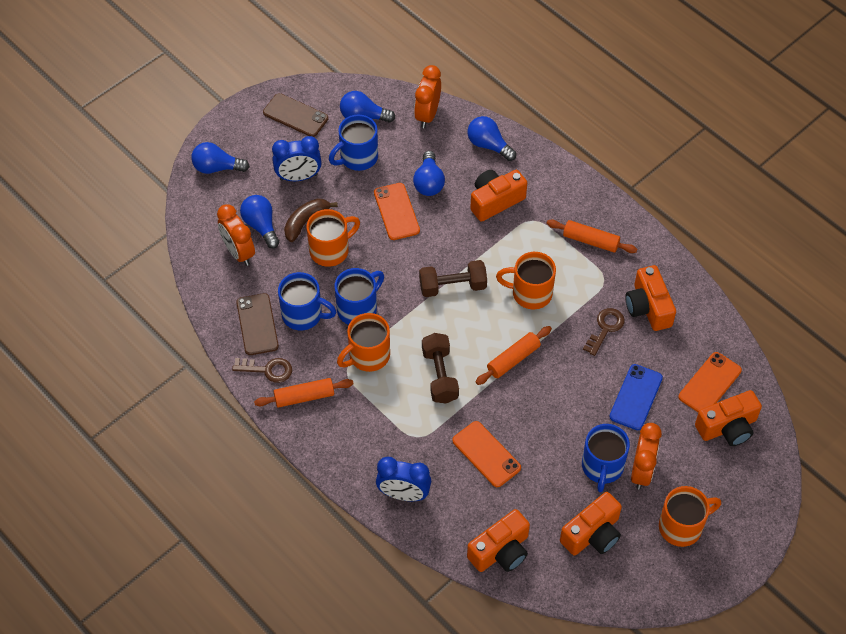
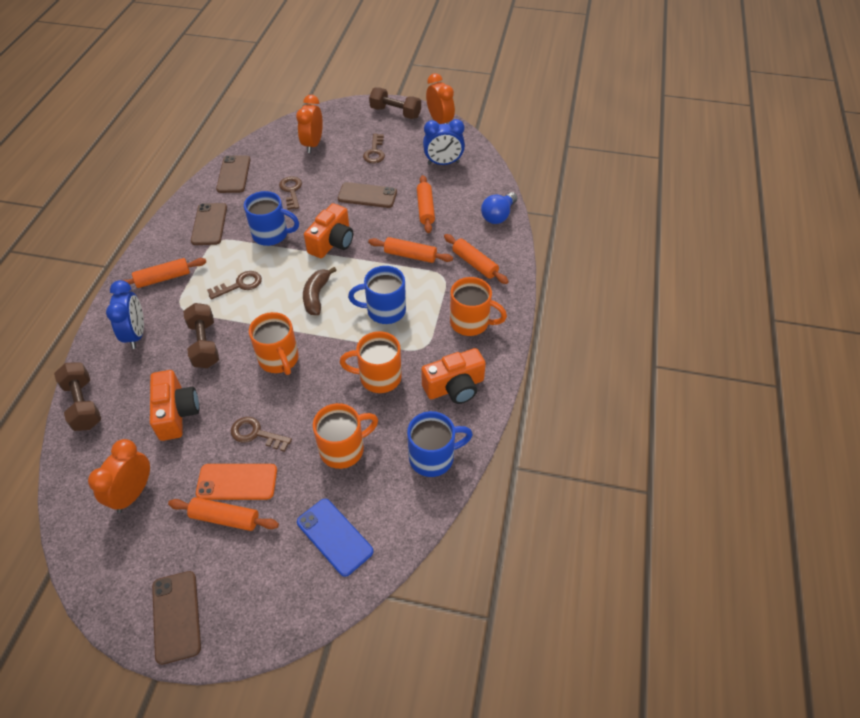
blue light bulb: [191,142,250,174] [240,195,279,249] [340,91,395,123] [413,151,445,196] [468,116,516,161] = 5 -> [481,192,517,224] = 1
blue mug: [278,272,336,330] [329,115,378,171] [335,268,384,325] [582,424,630,492] = 4 -> [244,191,299,246] [348,266,406,324] [407,411,473,477] = 3
brown dumbbell: [419,260,487,297] [422,333,459,404] = 2 -> [54,362,101,431] [183,303,219,368] [369,87,421,119] = 3
brown key: [232,358,292,383] [583,308,625,356] = 2 -> [207,271,262,300] [231,417,292,452] [279,176,302,210] [363,134,385,164] = 4
brown phone: [236,293,279,355] [263,93,328,137] = 2 -> [152,571,201,665] [191,203,227,245] [216,155,250,193] [338,182,397,208] = 4
orange camera: [467,509,530,572] [470,170,527,222] [560,492,622,556] [625,265,676,331] [695,390,762,446] = 5 -> [150,370,199,441] [304,203,353,258] [421,348,486,404] = 3
orange phone: [374,183,420,240] [452,421,521,487] [678,352,742,412] = 3 -> [196,464,277,500] = 1
orange rolling pin: [254,378,353,408] [476,326,552,385] [546,219,637,253] = 3 -> [123,258,206,288] [168,497,279,531] [368,237,453,263] [417,175,435,233] [444,234,509,284] = 5

